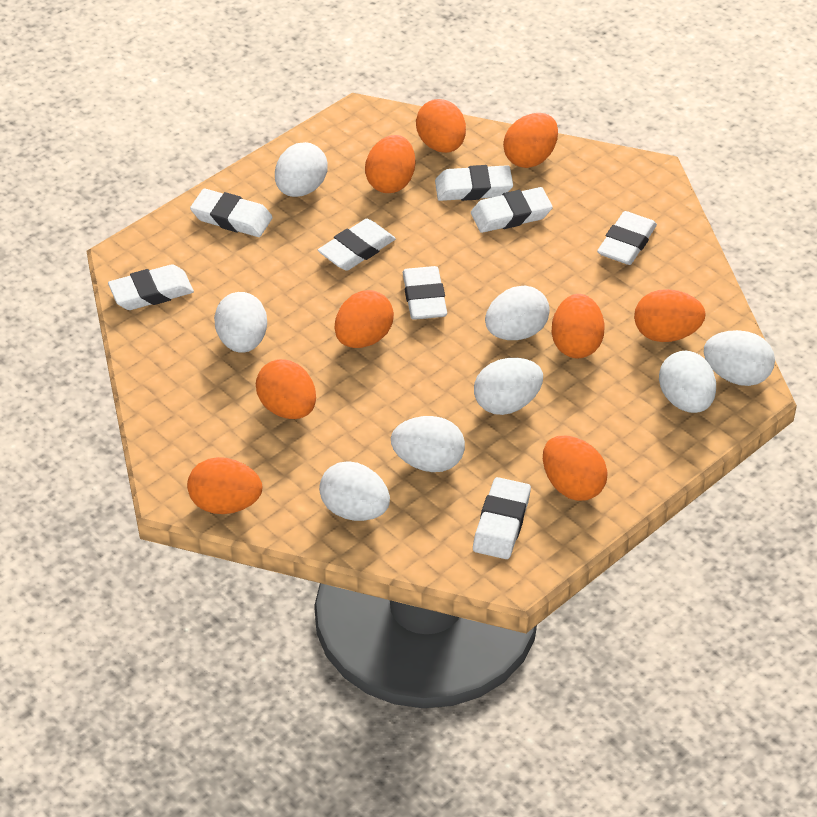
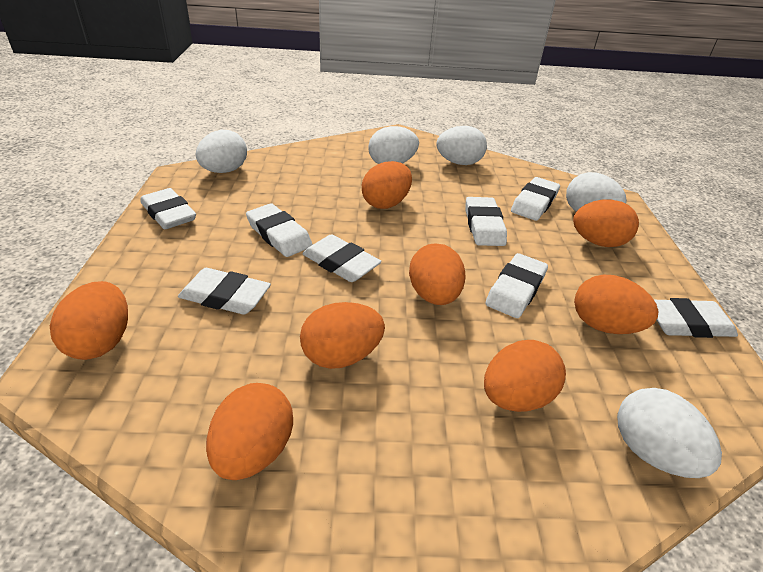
orange egg: [187,457,262,514] [256,359,316,419] [335,290,394,348] [365,135,415,193] [416,99,466,153] [503,113,558,168] [543,436,608,501] [552,294,605,358] [634,289,706,342] = 9 -> [50,281,128,360] [206,383,293,480] [300,302,385,369] [362,161,412,209] [409,243,466,305] [484,340,566,412] [573,199,639,247] [574,275,658,334] = 8
white egg: [214,292,267,353] [275,142,328,197] [319,461,390,521] [391,416,465,472] [474,358,543,415] [485,286,550,340] [659,351,716,413] [704,330,775,386] = 8 -> [196,130,247,173] [368,126,419,164] [436,126,487,165] [566,172,627,212] [617,388,722,478] = 5

